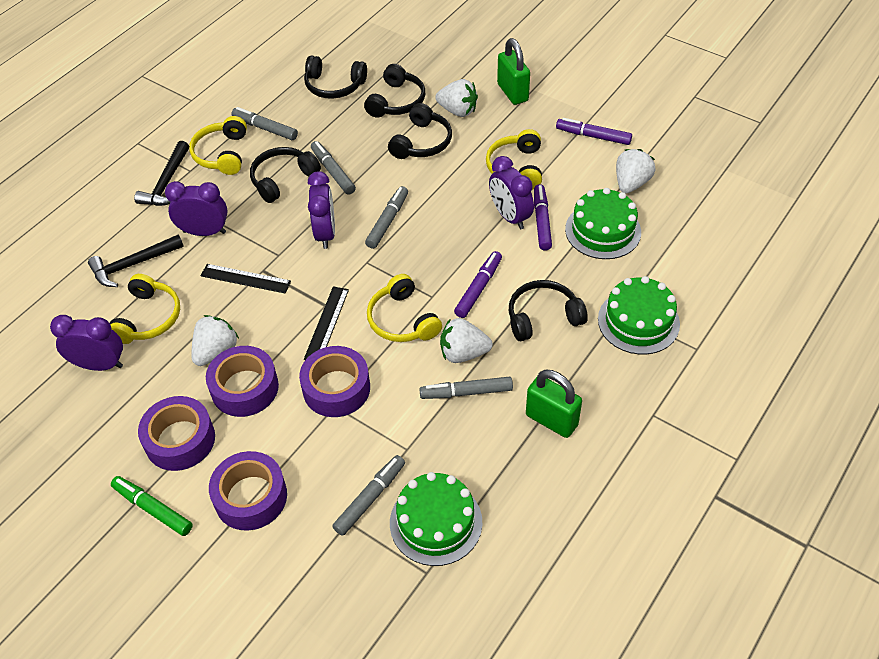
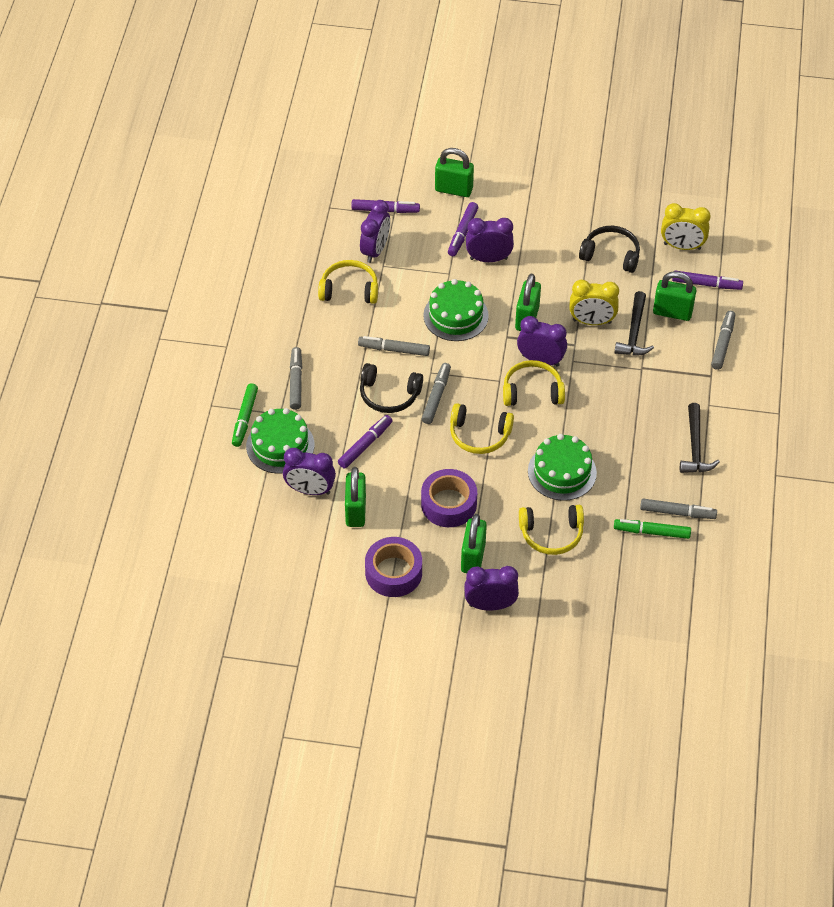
black headphones: [250,147,321,203] [304,56,367,99] [364,64,425,118] [388,103,452,159] [509,280,588,341] = 5 -> [360,363,423,413] [579,226,640,273] = 2
black ruler: [201,264,291,293] [304,286,349,360] = 2 -> none = 0
green marker: [111,476,193,536] = 1 -> [232,383,258,447] [614,519,691,539] = 2
green padlock: [497,38,530,105] [526,370,582,438] = 2 -> [345,467,366,527] [435,148,474,197] [461,514,487,573] [515,274,541,331] [653,271,696,321] = 5
purple clock: [50,315,123,371] [165,181,228,236] [308,171,335,249] [489,156,534,229] = 4 -> [283,448,336,495] [360,200,390,263] [464,566,519,611] [466,218,514,262] [517,316,567,367] = 5
purple marker: [454,251,502,318] [534,184,552,251] [556,118,632,145] = 3 -> [338,415,392,469] [351,199,420,213] [448,202,478,256] [672,271,743,290] = 4
purple tape: [138,396,215,471] [206,346,279,417] [209,451,287,531] [299,346,370,417] = 4 -> [365,537,422,597] [421,469,477,527] = 2
white strawberry: [192,315,239,366] [435,79,478,117] [440,318,493,363] [616,149,655,193] = 4 -> none = 0
yellow clock: none = 0 -> [569,280,619,325] [661,203,710,250] = 2

